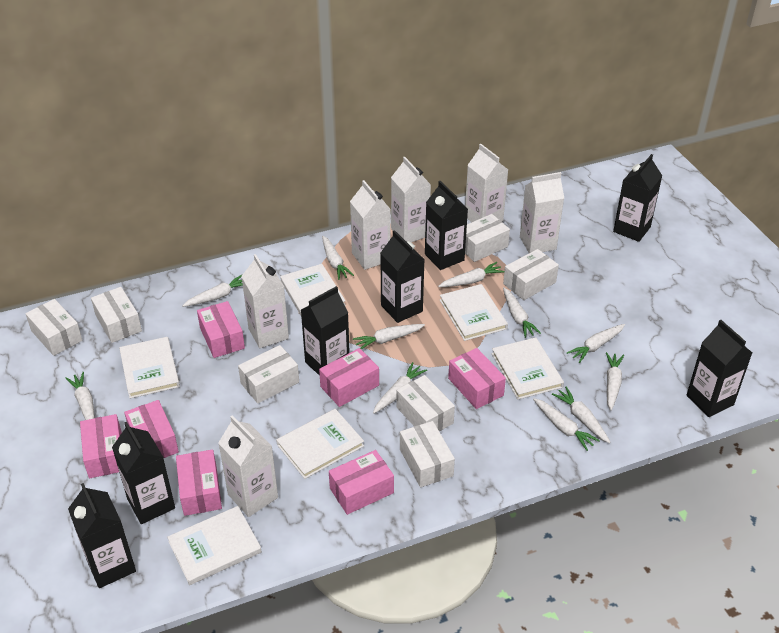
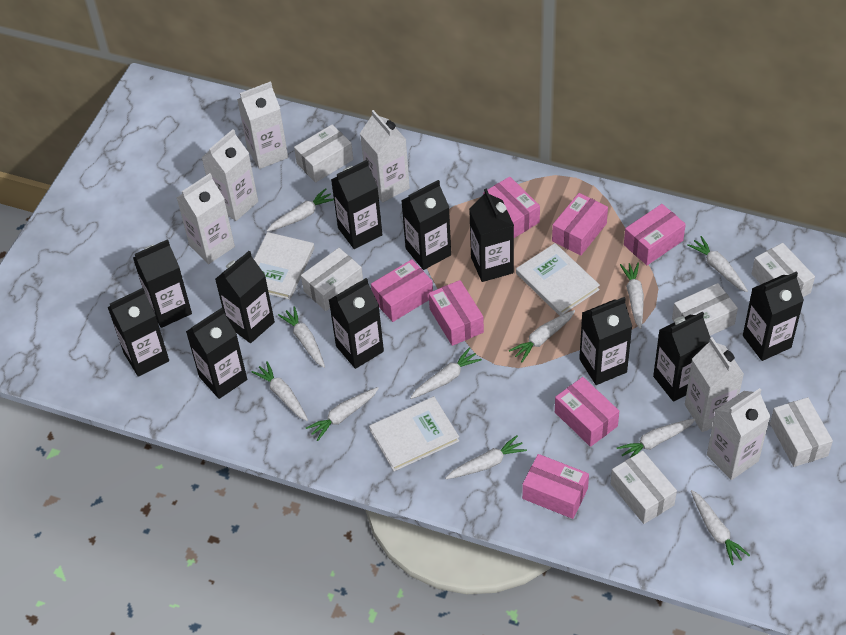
black carton: [68,483,136,588] [112,422,175,524] [301,286,350,376] [380,230,425,323] [425,181,468,270] [613,154,662,242] [686,320,752,417] = 7 -> [108,288,169,377] [133,239,192,328] [186,308,247,399] [215,251,275,343] [329,278,384,369] [331,160,382,249] [401,180,451,270] [469,188,514,282] [579,297,632,385] [653,312,711,402] [743,271,804,361] = 11
white book: [119,337,180,398] [167,506,262,585] [276,409,364,479] [280,264,346,315] [440,284,508,341] [491,337,564,399] = 6 -> [254,232,315,300] [369,396,459,471] [516,243,600,316] = 3
white box: [25,299,83,356] [91,287,142,343] [238,345,299,403] [396,375,455,432] [400,421,455,487] [465,214,510,262] [503,249,559,300] = 7 -> [294,125,353,183] [301,248,363,311] [611,451,677,524] [672,283,738,336] [752,243,815,297] [770,397,833,467] = 6

